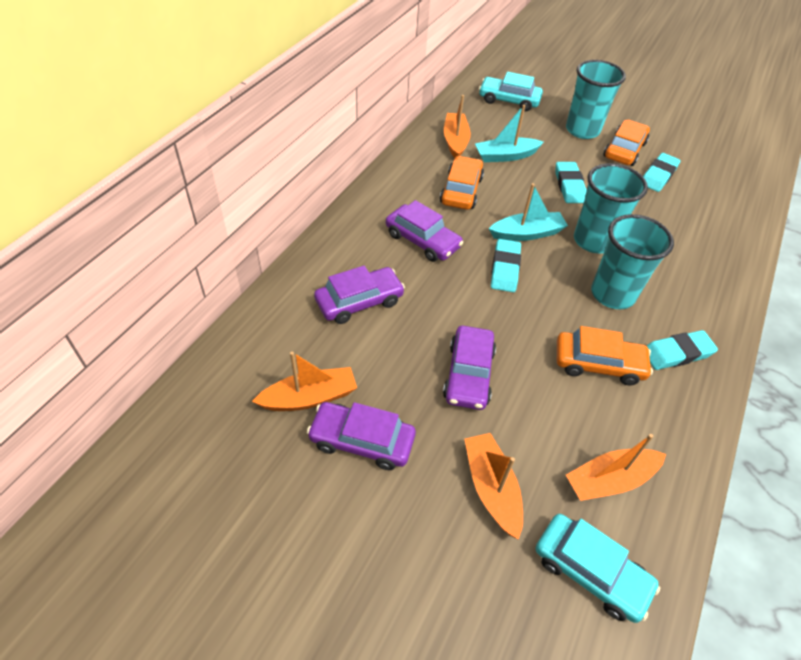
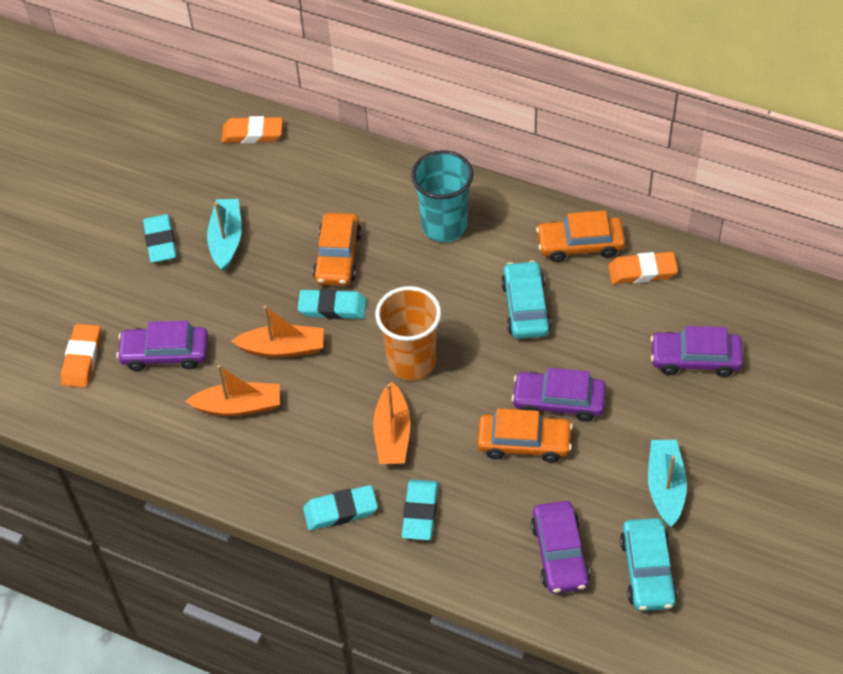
orange boat: [252,351,357,411] [444,95,471,158] [464,433,523,540] [566,434,666,501] = 4 -> [185,365,280,416] [231,305,324,358] [373,381,411,464] = 3
orange cup: none = 0 -> [375,286,441,381] = 1
orange eraser: none = 0 -> [61,324,101,388] [221,116,283,143] [608,252,678,284] = 3
turquoise cup: [566,60,626,139] [574,163,648,253] [591,214,674,309] = 3 -> [411,150,474,242] = 1

